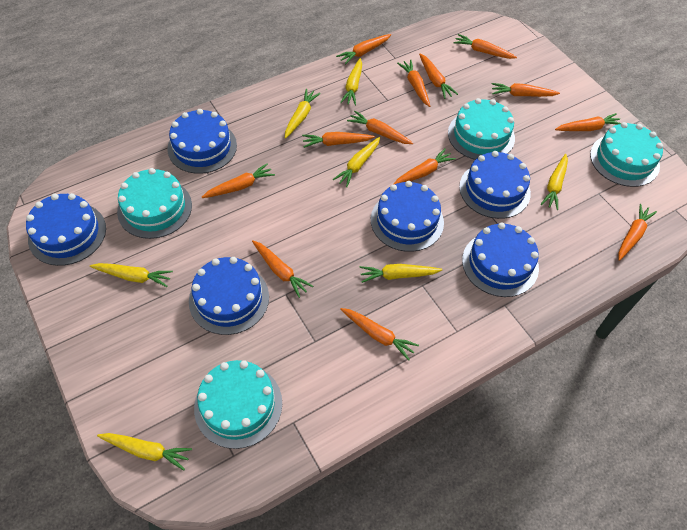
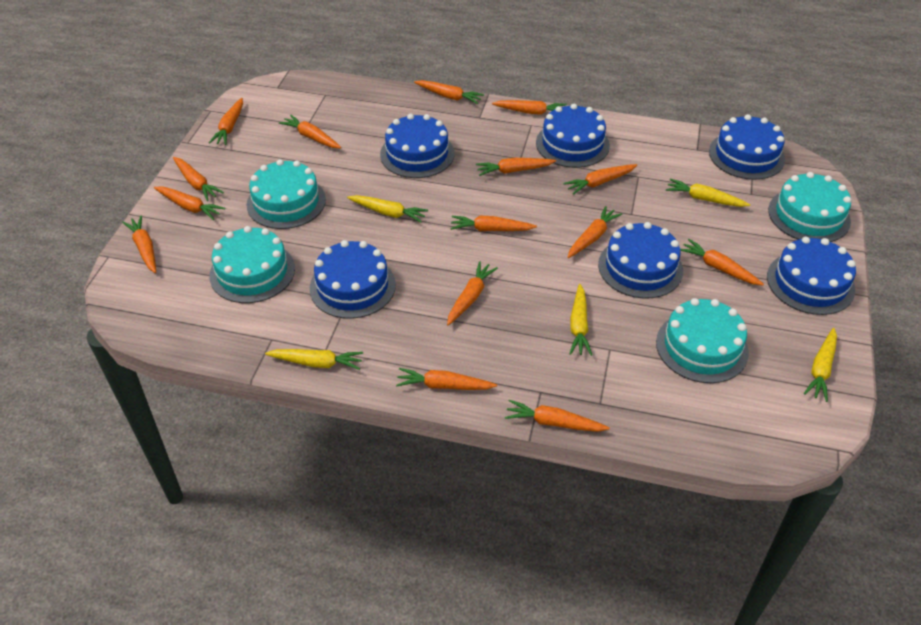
orange carrot: [202,163,275,198] [252,241,313,298] [302,132,375,148] [336,34,391,65] [340,308,419,361] [347,111,413,144] [394,148,456,184] [397,60,430,107] [419,54,458,99] [453,34,517,59] [492,83,560,97] [555,113,621,131] [618,204,657,261] = 13 -> [122,215,156,273] [154,187,225,220] [173,157,224,201] [209,98,243,145] [279,114,341,149] [396,368,497,390] [414,80,484,104] [447,261,498,326] [451,216,537,231] [476,158,556,176] [492,100,567,115] [505,400,610,432] [564,164,637,195] [567,206,622,258] [680,239,764,286] = 15
yellow carrot: [90,263,173,287] [97,433,192,471] [285,89,321,139] [333,137,380,187] [340,58,362,106] [360,264,442,283] [541,154,568,210] = 7 -> [265,349,363,370] [347,195,428,223] [569,284,592,356] [666,178,750,207] [804,328,837,402] = 5

